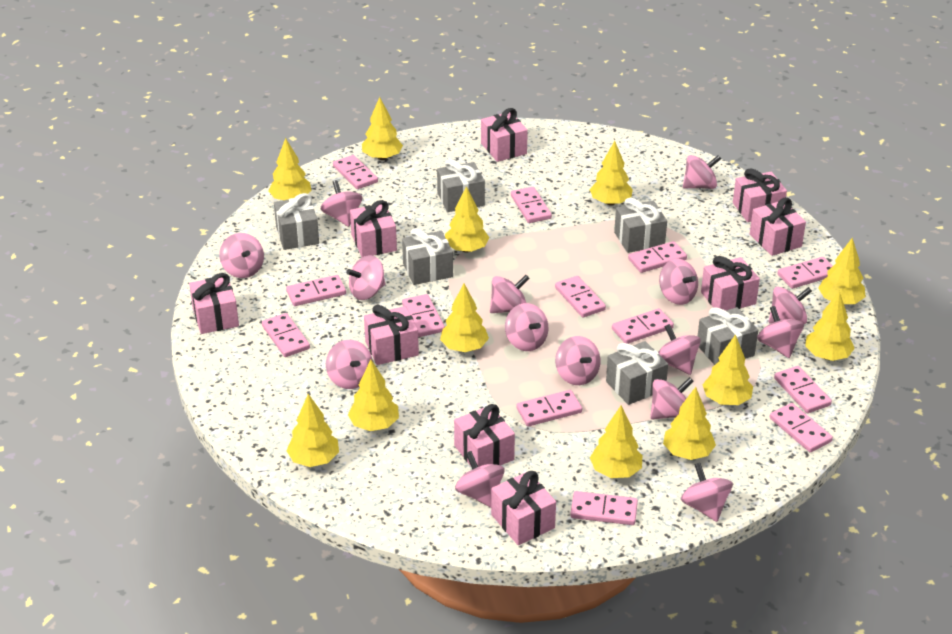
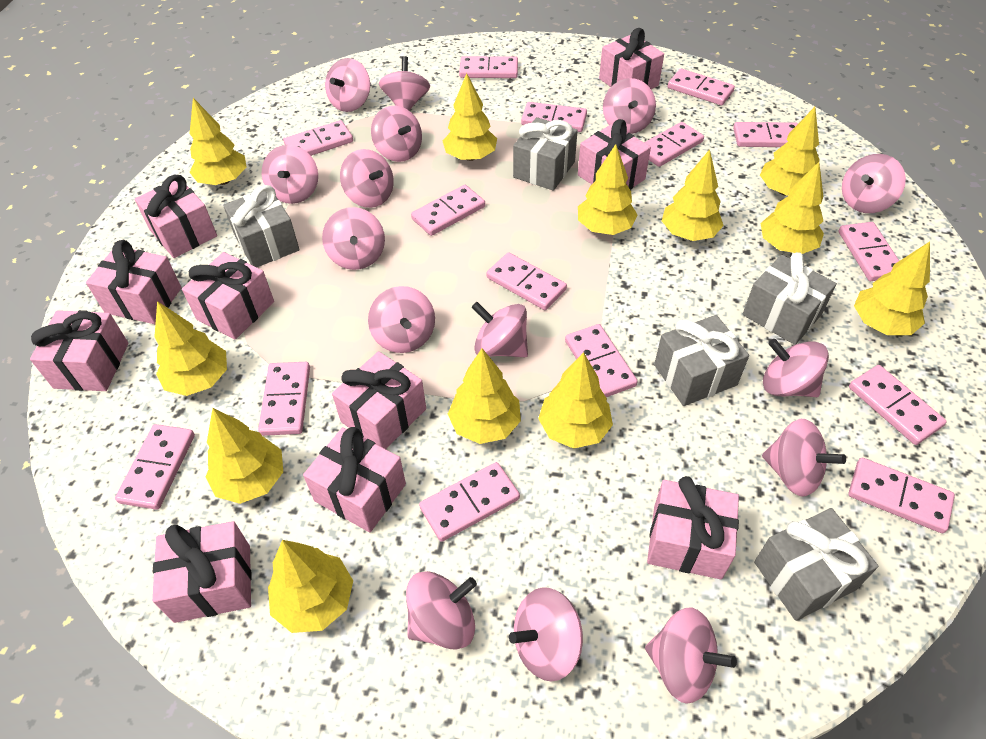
grey gift: [274,193,319,250] [402,228,453,285] [437,159,485,212] [606,341,668,405] [614,198,667,253] [698,307,758,365] = 6 -> [223,185,300,267] [513,117,578,191] [654,315,749,406] [743,252,837,345] [754,508,878,621] = 5
pink domino: [262,313,310,357] [286,275,346,306] [333,155,378,189] [402,294,445,337] [511,187,552,223] [516,390,582,426] [555,276,606,317] [570,491,638,525] [612,308,674,344] [628,241,687,273] [770,403,833,452] [774,366,832,413] [777,257,833,289] = 13 -> [115,424,195,510] [258,362,310,436] [283,120,353,156] [411,185,485,236] [419,462,520,542] [459,56,518,78] [487,252,567,310] [521,102,587,132] [565,324,638,397] [644,122,704,167] [668,69,735,105] [733,122,798,147] [839,222,899,281] [849,365,947,445] [849,458,955,533] = 15
pink gift: [189,273,239,334] [350,200,397,257] [364,305,419,365] [454,404,515,467] [481,108,528,162] [491,471,556,545] [701,256,760,311] [733,168,787,222] [750,197,806,256] = 9 -> [30,310,128,391] [86,240,182,324] [135,175,217,258] [152,521,252,623] [182,252,274,340] [303,427,406,532] [332,351,426,449] [578,119,651,190] [599,28,664,89] [647,476,739,579] = 10

